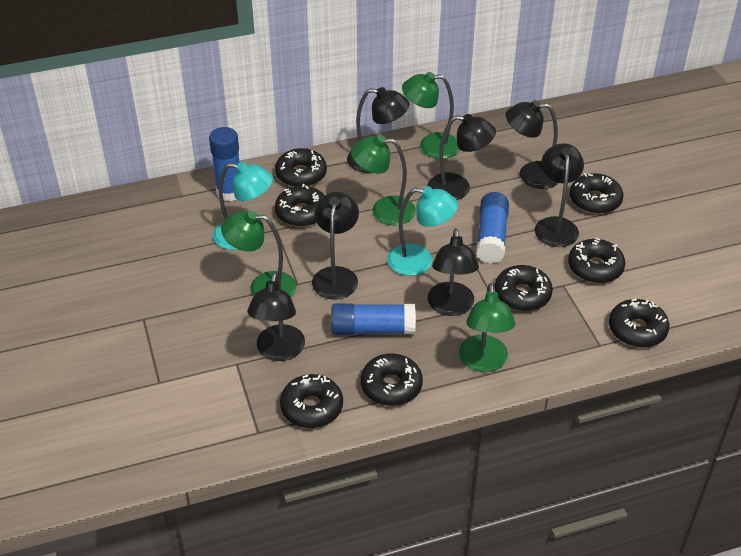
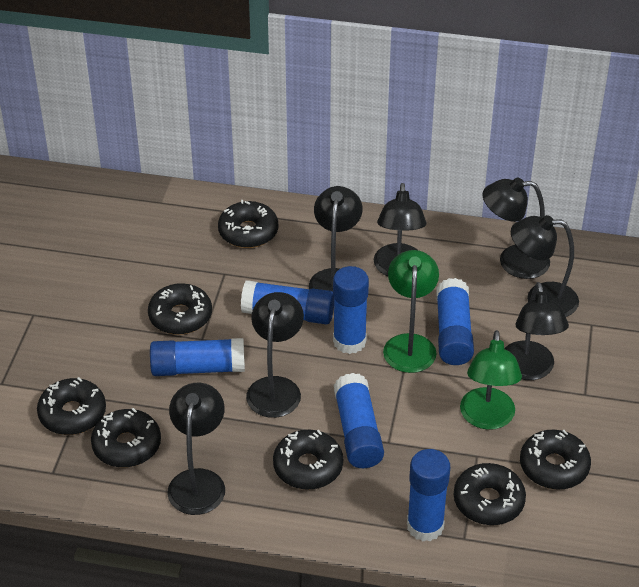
black donut: [275,148,327,187] [275,184,325,227] [280,374,343,428] [361,353,423,406] [495,265,553,311] [568,237,625,283] [570,173,623,214] [609,299,669,347] = 8 -> [37,377,106,435] [91,408,161,467] [148,283,212,335] [218,200,278,248] [273,430,343,490] [454,463,526,525] [520,430,591,490] = 7
blue glue stick: [209,127,240,201] [331,303,416,335] [476,192,509,264] = 3 -> [150,338,245,376] [241,280,334,324] [333,266,369,354] [334,373,384,468] [407,449,450,541] [436,278,474,365] = 6
green lamp: [221,211,297,298] [351,135,416,225] [402,72,460,159] [459,283,515,372] = 4 -> [383,250,439,373] [460,330,522,430] = 2
turquoise lamp: [213,162,273,250] [387,186,458,276] = 2 -> none = 0

